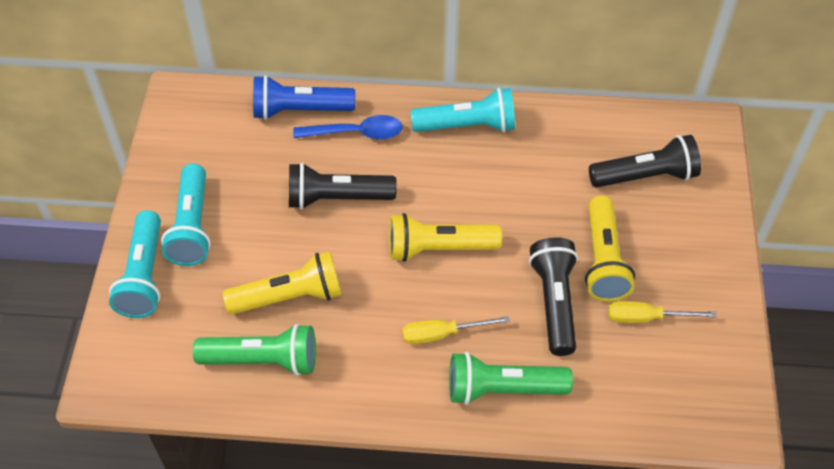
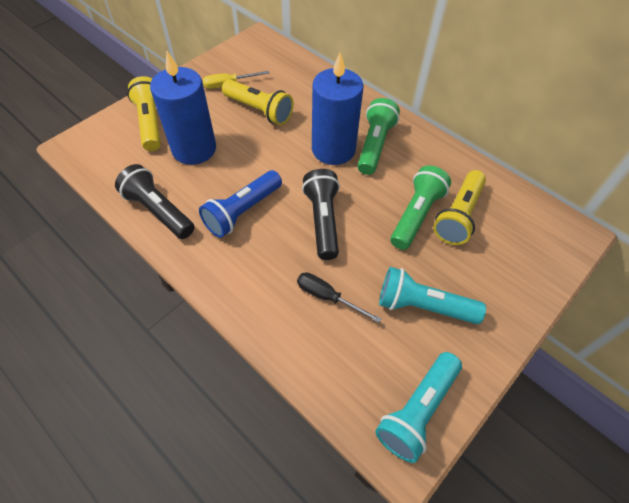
black flashlight: [289,163,397,210] [529,237,578,356] [589,135,701,188] = 3 -> [115,164,195,239] [302,169,340,260] = 2
black screwdriver: none = 0 -> [297,272,381,323] = 1
blue candle: none = 0 -> [150,51,216,165] [312,52,363,165] = 2
blue spoon: [293,115,403,140] = 1 -> none = 0
turquoise flashlight: [109,210,161,318] [161,164,211,266] [411,88,515,133] = 3 -> [375,352,462,463] [379,267,486,324] = 2
yellow screwdriver: [402,316,510,344] [608,301,717,323] = 2 -> [202,71,269,89] = 1

